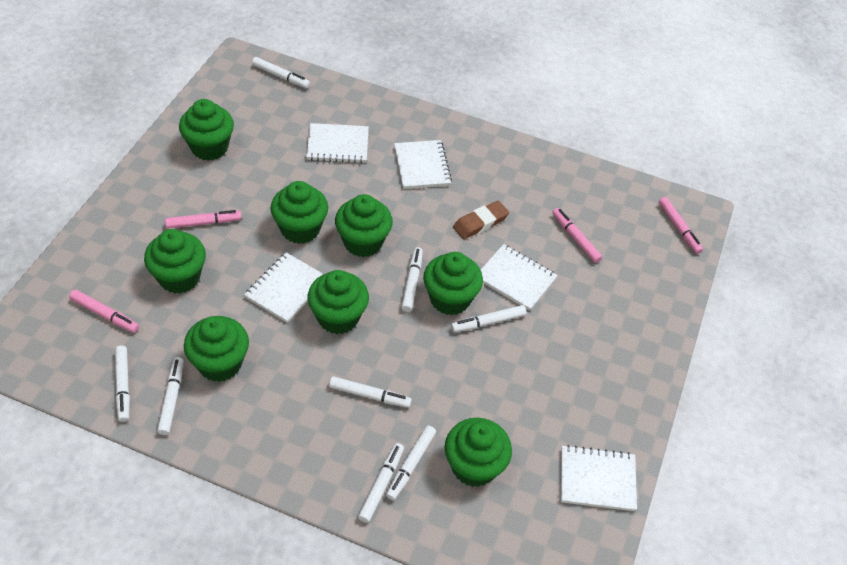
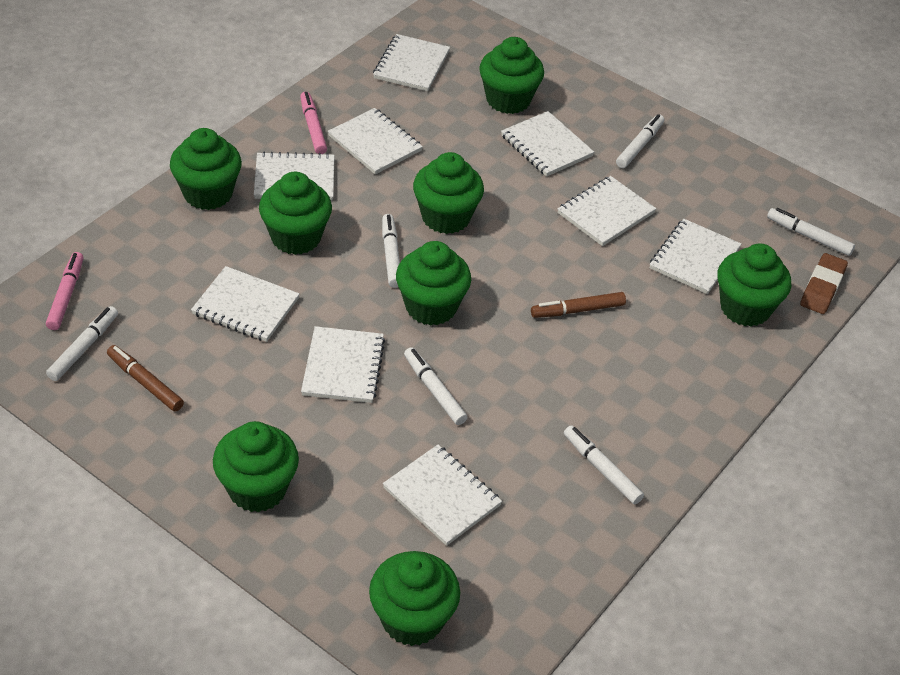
brown marker: none = 0 -> [107,345,184,412] [531,292,626,318] = 2
pink marker: [69,290,139,333] [165,210,242,229] [552,208,602,263] [659,197,703,254] = 4 -> [46,252,84,330] [300,92,327,154] = 2
white marker: [115,345,130,422] [157,357,184,435] [252,57,310,88] [329,376,412,408] [358,443,404,523] [386,425,436,500] [401,247,423,312] [451,305,527,332] = 8 -> [46,306,118,381] [382,214,400,288] [404,347,468,425] [564,425,644,504] [616,114,664,168] [767,208,855,256] = 6
white notebook: [244,253,323,323] [306,123,369,163] [394,140,452,189] [481,244,558,311] [561,445,637,511] = 5 -> [191,266,300,342] [254,152,335,200] [301,326,385,403] [328,108,423,175] [373,34,450,91] [383,445,502,546] [501,111,594,177] [557,176,656,246] [650,219,741,294] = 9

